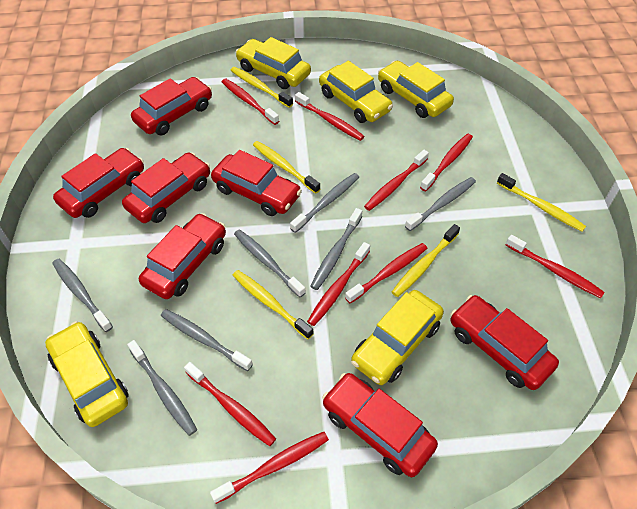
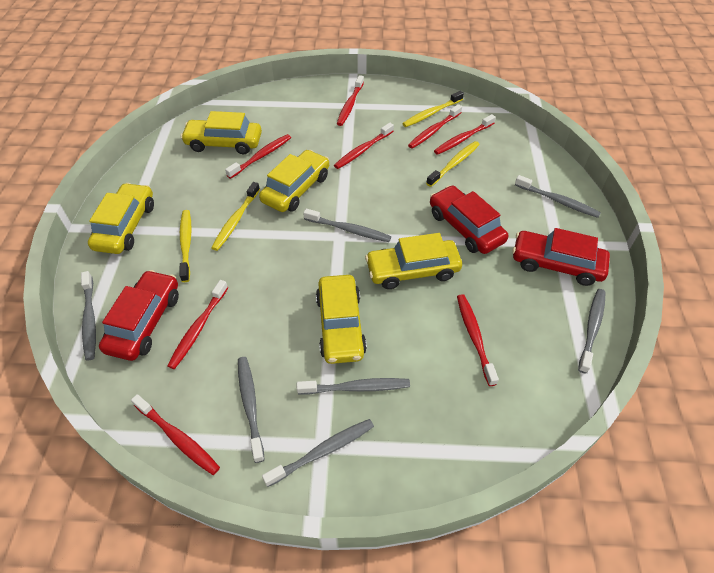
red car: [53,148,144,218] [122,152,210,223] [131,77,212,135] [139,213,226,299] [211,150,302,216] [322,373,438,477] [451,295,559,390] = 7 -> [99,270,179,361] [430,185,508,254] [512,228,610,286] = 3
red toothbrush: [184,362,276,446] [210,432,329,504] [222,79,279,125] [295,92,364,141] [307,242,370,326] [345,243,427,303] [364,150,429,211] [420,134,473,191] [506,235,605,298] = 9 -> [131,394,220,475] [167,280,228,369] [225,134,291,179] [334,123,394,169] [337,75,364,126] [408,104,462,149] [434,114,496,155] [457,294,499,386] = 8
yellow toothbrush: [230,67,293,108] [232,270,314,339] [253,141,320,194] [392,224,460,297] [497,173,586,232] = 5 -> [179,210,192,282] [212,182,260,251] [402,91,464,127] [426,141,480,187] = 4

